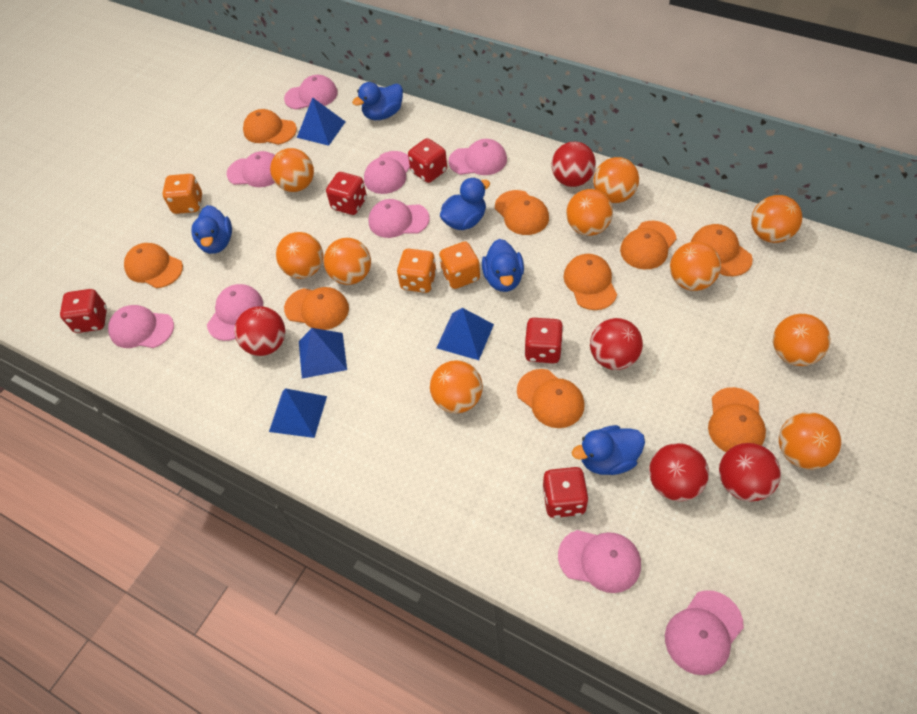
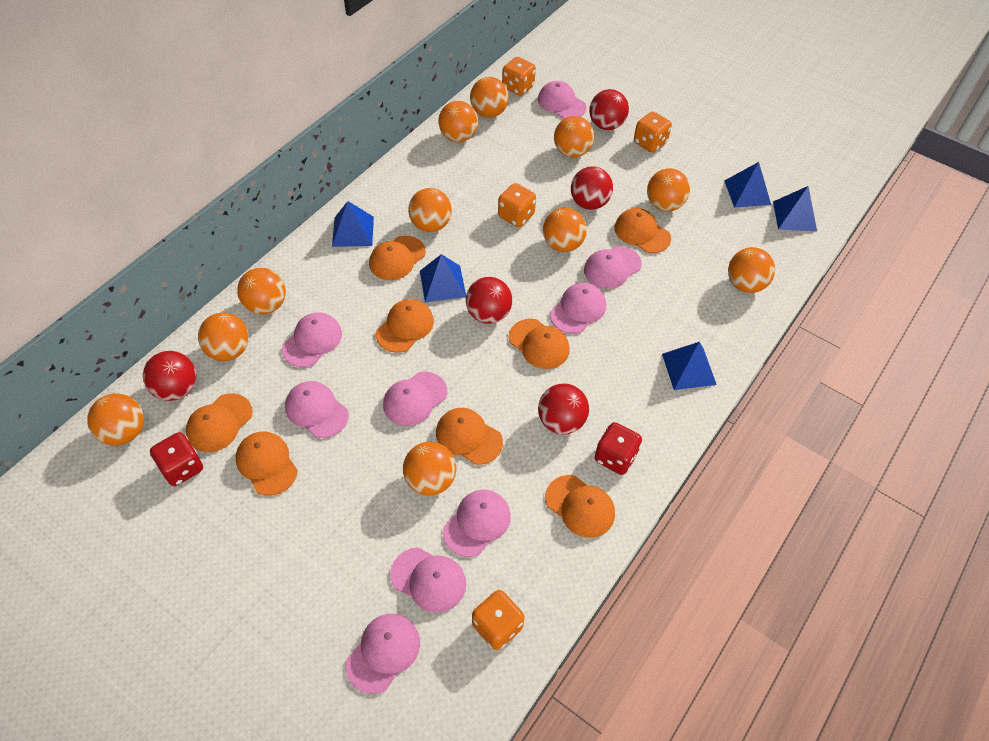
blue duck: [191,205,232,254] [352,82,403,120] [440,178,490,230] [482,239,524,292] [572,425,645,475] = 5 -> none = 0
blue pyramid: [269,388,327,438] [297,97,346,146] [299,328,347,379] [437,308,494,360] = 4 -> [332,201,374,247] [420,254,466,302] [662,342,717,390] [724,162,771,208] [773,186,817,231] = 5
orange ball: [270,148,314,192] [276,232,323,279] [324,238,371,285] [430,360,483,413] [566,189,613,236] [594,157,639,203] [670,242,721,291] [751,195,802,243] [773,314,830,366] [779,412,841,470] = 10 -> [87,394,144,445] [198,313,249,361] [237,268,286,314] [403,442,456,496] [408,188,452,232] [438,101,478,142] [470,77,509,118] [543,208,587,252] [554,116,594,158] [647,168,690,212] [728,247,775,293] = 11
orange cap: [124,243,183,288] [243,109,297,145] [284,287,349,330] [495,190,549,235] [517,369,584,428] [564,254,617,310] [620,221,677,269] [691,224,753,276] [708,387,766,452] = 9 -> [186,393,253,452] [236,431,298,496] [369,236,426,280] [376,299,434,353] [436,408,503,465] [509,319,570,369] [545,475,615,538] [615,208,671,253] = 8
orange dice: [162,174,202,214] [397,249,437,293] [439,241,480,289] = 3 -> [472,590,525,650] [498,183,536,227] [502,57,536,96] [634,112,672,153] = 4
red dice: [60,289,107,333] [326,172,367,215] [408,138,447,183] [524,318,563,363] [542,467,589,518] = 5 -> [150,432,203,486] [595,422,642,475] = 2

